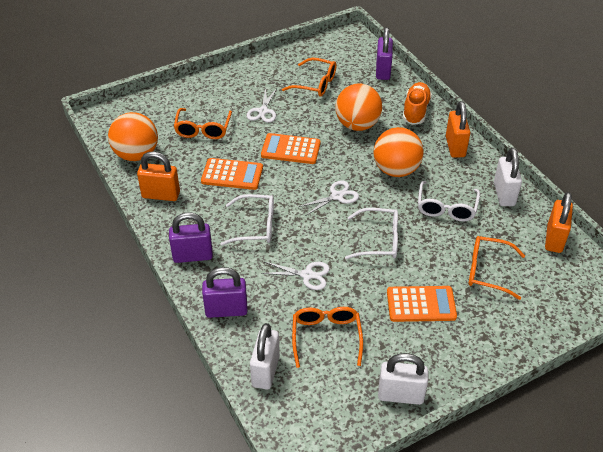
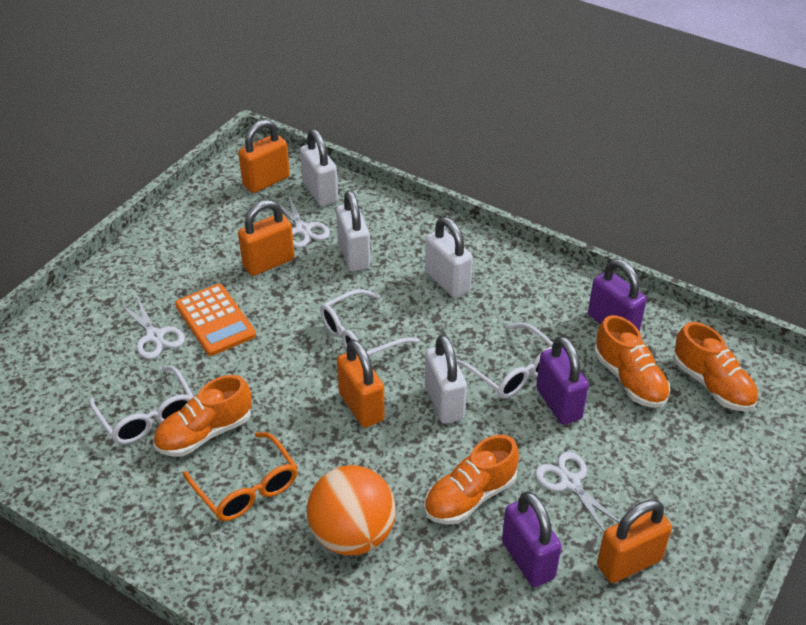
orange ball: [108,112,158,161] [335,83,382,131] [373,127,424,177] = 3 -> [307,465,396,555] = 1
orange calculator: [201,158,263,190] [261,133,321,164] [387,286,457,322] = 3 -> [175,284,256,356] = 1
orange glasses: [174,108,232,139] [282,58,337,97] [292,307,363,368] [469,236,525,300] = 4 -> [183,432,298,521] = 1
orange padlock: [137,151,180,201] [446,101,470,158] [545,192,573,253] = 3 -> [238,120,290,193] [238,200,294,276] [337,339,385,428] [597,500,672,583] = 4
orange shoe: [403,82,432,125] = 1 -> [153,375,252,457] [424,435,519,525] [594,315,670,408] [673,322,758,411] = 4
white padlock: [250,323,280,390] [378,353,428,405] [494,148,522,206] = 3 -> [300,129,338,206] [336,190,370,271] [425,217,473,298] [425,335,467,424] = 4

